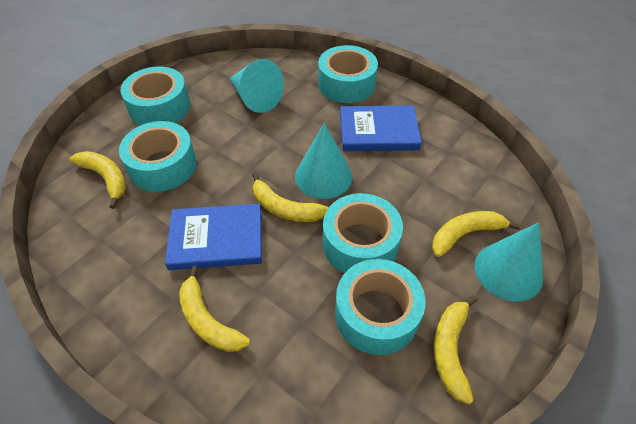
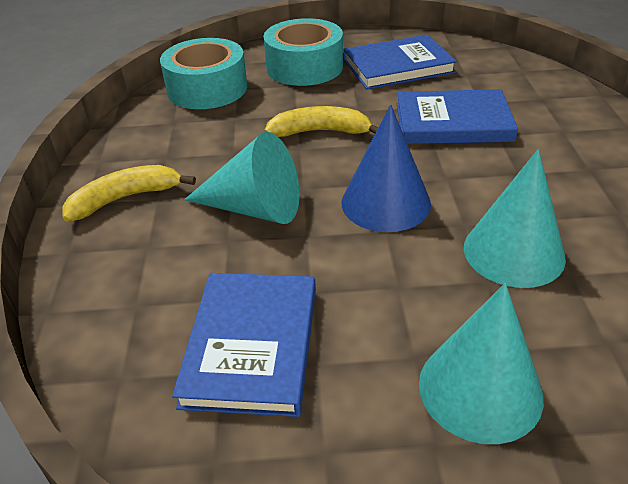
blue book: [165,204,262,270] [340,105,422,151] = 2 -> [172,273,316,417] [343,34,457,89] [397,89,518,144] = 3
blue cone: none = 0 -> [341,105,431,232] = 1
turquoise tape: [119,121,196,192] [120,67,190,125] [318,45,378,103] [323,193,403,273] [335,259,426,355] = 5 -> [160,38,247,109] [263,18,343,86] = 2
yellow banana: [70,151,126,209] [179,266,250,352] [252,172,329,222] [432,211,521,257] [434,295,478,405] = 5 -> [62,165,196,221] [264,106,378,137] = 2

